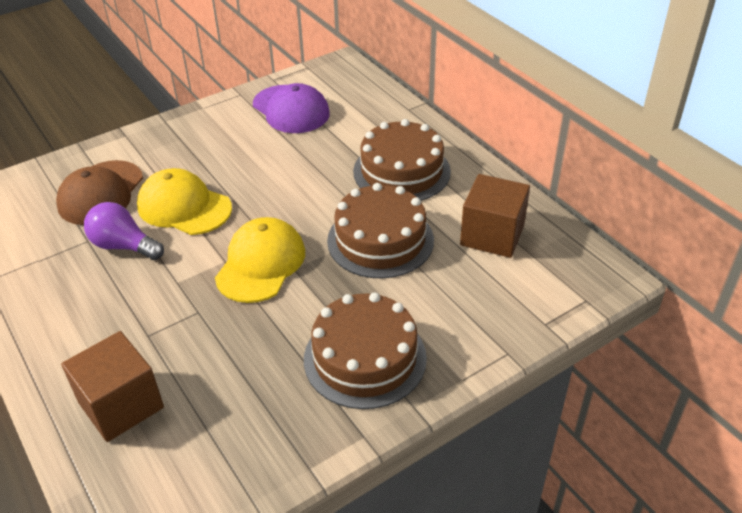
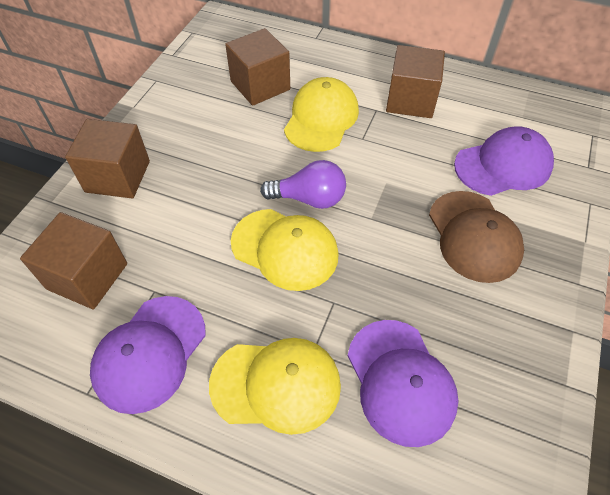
brown cake: [304,292,427,409] [327,183,434,278] [353,119,451,201] = 3 -> none = 0
brown cube: [61,331,164,442] [460,174,530,258] = 2 -> [20,212,127,309] [65,119,150,198] [225,28,290,106] [386,45,445,118] = 4
purple cap: [253,83,330,133] = 1 -> [90,296,206,414] [348,320,458,447] [454,126,554,196] = 3
yellow cap: [137,168,232,235] [215,217,305,303] = 2 -> [209,338,341,435] [231,209,339,291] [284,77,359,152] = 3

